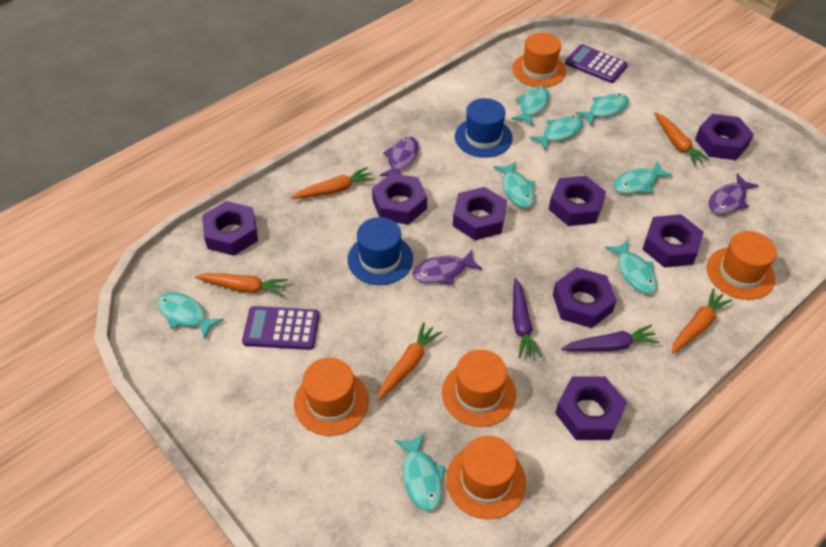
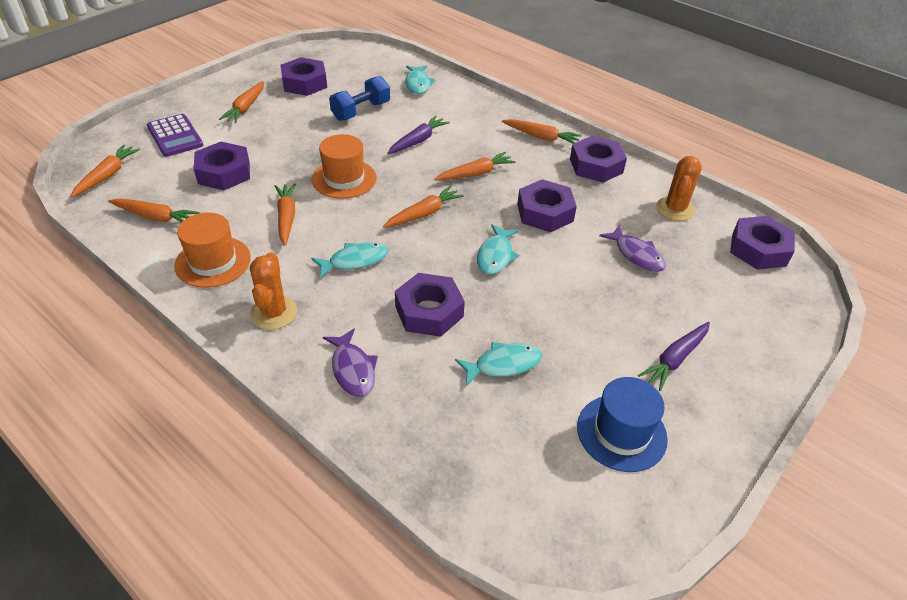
blue dumbbell: none = 0 -> [329,76,390,121] = 1
blue hat: [347,217,413,285] [455,98,513,158] = 2 -> [577,377,668,472] = 1
orange cactus: none = 0 -> [250,253,297,330] [656,156,702,221] = 2
orange carrot: [195,273,288,296] [291,167,374,199] [378,322,442,400] [654,112,710,166] [671,288,732,354] = 5 -> [71,145,140,197] [108,199,200,222] [219,81,264,123] [275,184,296,246] [383,186,464,228] [434,152,516,181] [502,119,582,144] = 7
orange hat: [294,358,369,436] [442,349,516,427] [446,436,526,519] [512,33,566,87] [707,231,777,300] = 5 -> [174,212,251,288] [312,134,377,199] = 2
purple calculator: [242,306,320,350] [565,44,628,83] = 2 -> [147,114,203,157] = 1
purple fish: [380,136,419,176] [412,250,482,285] [709,173,759,214] = 3 -> [323,328,378,397] [599,225,666,272] = 2
purple nut: [202,201,258,256] [372,173,427,225] [453,187,507,240] [549,176,606,226] [553,267,617,328] [555,377,627,440] [642,214,704,268] [695,114,754,160] = 8 -> [194,142,250,190] [280,57,327,96] [395,273,465,337] [517,179,577,232] [570,136,627,183] [730,216,795,270] = 6
turquoise fish: [158,292,224,340] [394,433,446,511] [493,162,535,208] [512,86,549,126] [529,116,583,151] [576,93,629,126] [605,240,657,294] [613,161,673,194] = 8 -> [311,242,388,278] [405,65,435,94] [455,342,542,386] [477,224,519,275] = 4

